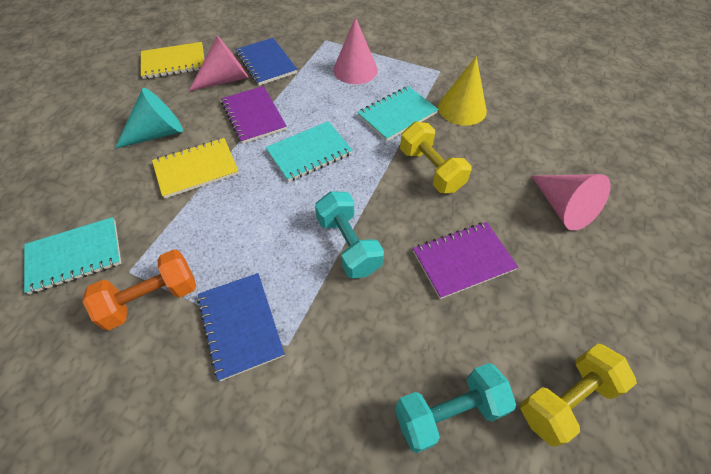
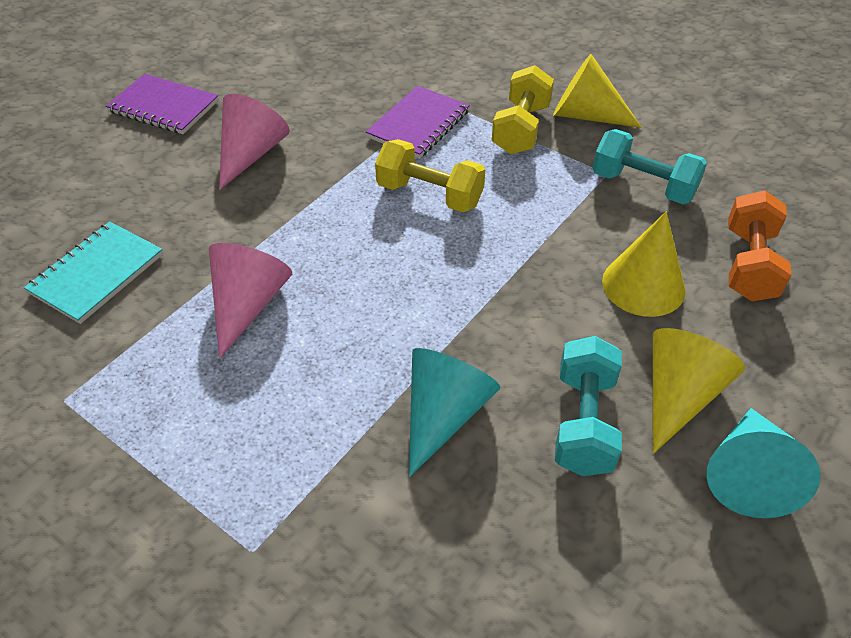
blue notebook: [197,273,285,381] [236,38,298,85] = 2 -> none = 0
pink cone: [189,36,249,91] [333,17,378,84] [531,174,611,231] = 3 -> [209,243,292,359] [219,94,290,190] = 2
turquoise cone: [115,88,183,149] = 1 -> [409,348,500,477] [706,408,821,518] = 2
turquoise notebook: [24,217,121,294] [265,121,353,182] [357,86,439,141] = 3 -> [24,221,163,324] = 1
yellow cone: [438,56,487,126] = 1 -> [553,54,642,128] [602,211,686,317] [652,328,745,454] = 3
yellow notebook: [141,42,204,79] [152,138,239,199] = 2 -> none = 0

